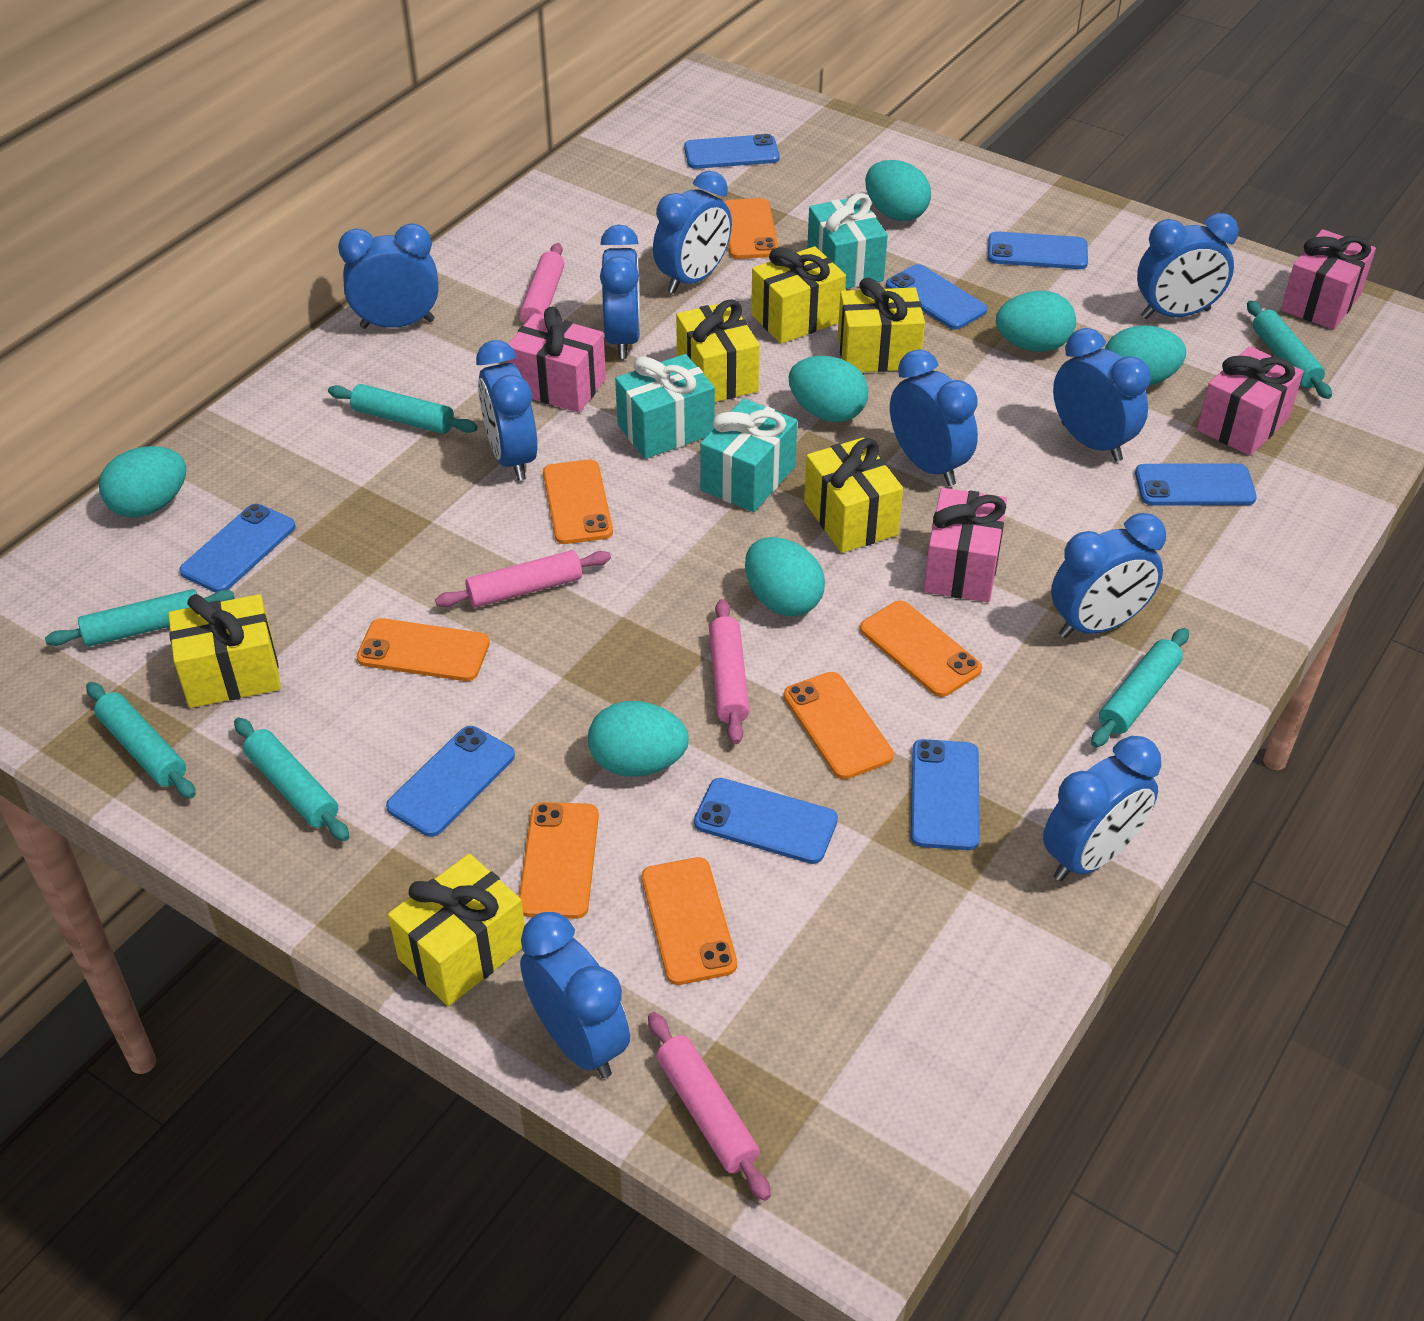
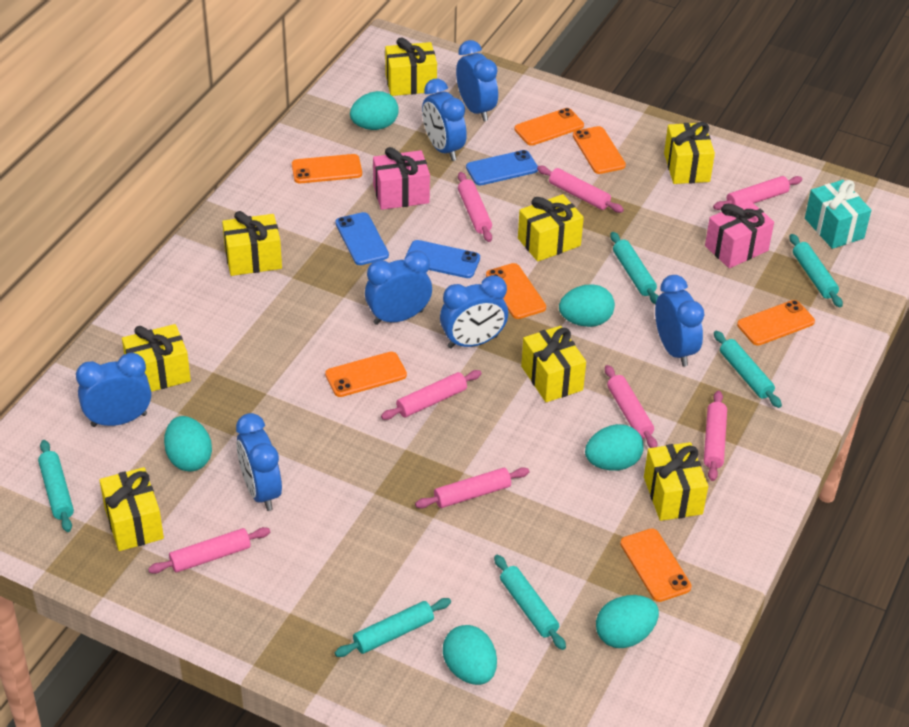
blue clock: [338,224,439,329] [476,340,537,481] [520,912,630,1078] [600,225,640,359] [653,171,732,294] [890,349,978,486] [1043,736,1161,881] [1051,513,1166,638] [1053,328,1150,462] [1137,213,1239,319] = 10 -> [76,353,151,427] [236,413,282,511] [365,250,432,325] [422,79,467,161] [440,275,508,349] [456,40,498,121] [655,275,704,367] = 7
blue phone: [179,504,296,593] [386,726,515,837] [684,134,780,169] [694,778,838,864] [886,264,988,330] [911,739,980,850] [988,231,1088,269] [1135,463,1257,505] = 8 -> [335,212,389,265] [404,240,480,278] [466,150,538,186] = 3
pink gift: [508,307,606,413] [923,488,1007,602] [1197,346,1304,456] [1281,229,1376,330] = 4 -> [373,147,430,210] [705,200,774,268] = 2
pink rolling pin: [435,550,611,608] [520,243,564,326] [648,1012,771,1201] [709,599,749,744] = 4 -> [148,527,270,574] [381,370,482,420] [415,467,529,508] [458,172,492,242] [537,166,624,213] [605,365,657,448] [704,391,727,481] [713,176,803,210] = 8
turquoise egg: [99,446,186,517] [588,701,689,777] [745,537,825,617] [789,356,868,422] [865,160,931,221] [996,291,1076,352] [1105,325,1186,386] = 7 -> [164,416,212,472] [350,91,398,130] [443,625,497,685] [559,284,615,327] [585,424,644,471] [596,595,659,648] = 6
turquoise gift: [615,354,715,459] [700,399,797,512] [807,193,888,289] = 3 -> [805,180,871,249] = 1
yellow gift: [168,594,281,708] [388,854,525,1006] [676,299,760,402] [751,246,846,344] [804,438,903,553] [838,277,925,372] = 6 -> [99,467,164,551] [122,324,191,392] [222,211,282,276] [385,37,437,96] [518,194,584,262] [521,326,586,402] [644,442,708,521] [664,122,715,184] = 8

